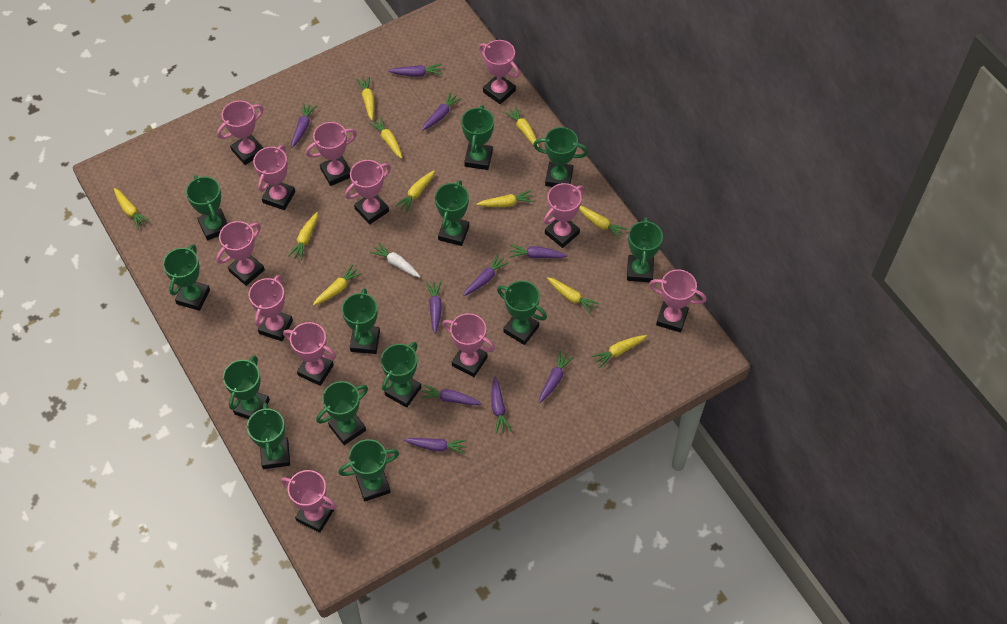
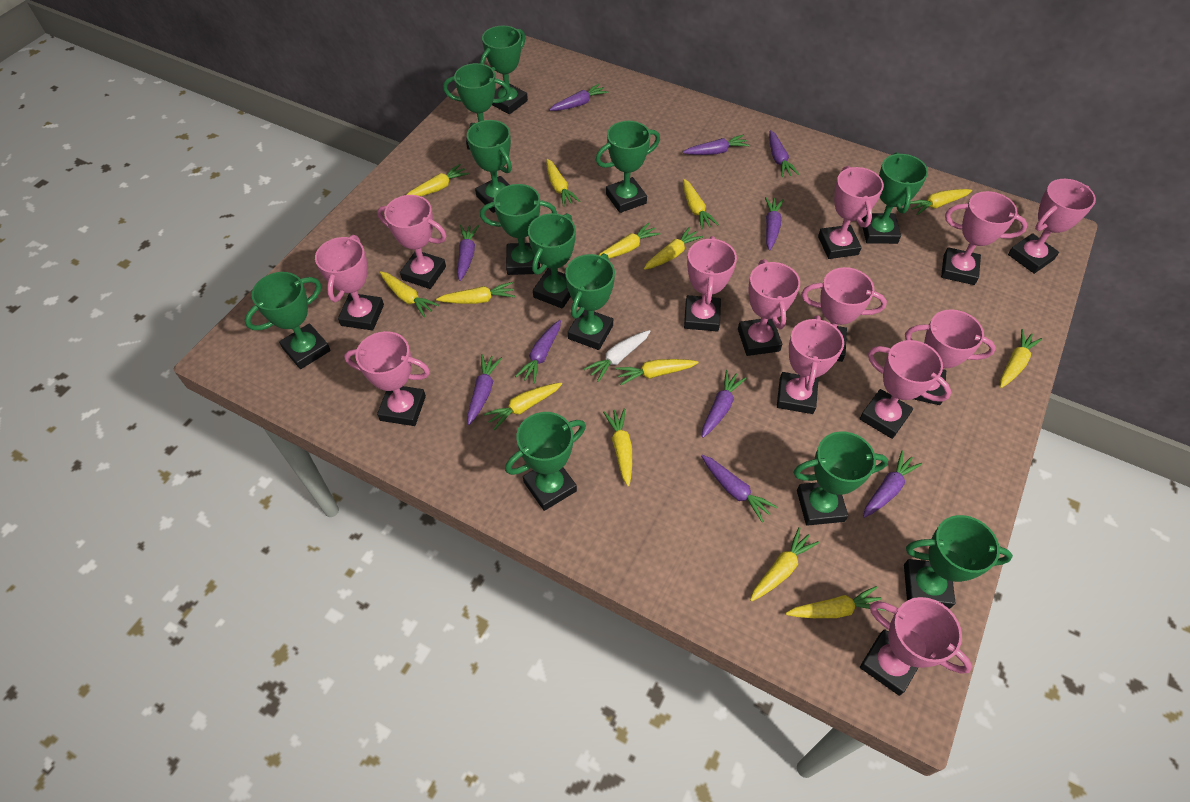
green trophy: [163,244,210,311] [186,175,228,241] [223,355,270,419] [247,402,290,469] [316,381,368,445] [338,439,399,501] [342,288,380,354] [381,342,421,408] [435,180,469,246] [461,105,494,170] [497,281,547,345] [533,127,589,187] [627,217,663,282] = 13 -> [245,272,331,369] [443,63,511,150] [467,120,512,213] [480,25,528,114] [480,184,557,275] [505,412,586,511] [528,213,576,309] [565,253,615,350] [596,121,660,213] [793,432,888,526] [862,152,928,244] [904,515,1013,609] = 12
pink trophy: [216,221,265,286] [217,100,264,165] [249,275,293,341] [253,145,295,210] [281,470,337,533] [283,322,336,386] [306,122,357,186] [345,160,391,224] [442,313,495,377] [479,40,520,104] [544,183,584,248] [649,269,706,333] = 12 -> [315,235,384,330] [344,331,430,426] [377,195,446,289] [684,236,737,331] [738,259,800,356] [777,315,844,414] [801,267,887,362] [818,166,884,259] [859,340,951,439] [860,597,972,696] [905,309,996,405] [941,191,1028,285] [1008,179,1096,274] = 13
yellow carrot: [114,188,151,229] [288,212,318,260] [313,265,362,306] [356,76,374,120] [369,117,402,159] [395,170,435,213] [476,190,534,207] [504,106,539,147] [547,277,599,314] [579,206,628,240] [591,335,647,368] = 11 -> [380,271,439,317] [407,164,469,196] [436,282,515,304] [483,383,562,430] [546,159,580,207] [599,223,661,258] [603,408,632,486] [616,359,699,385] [644,227,703,270] [683,179,719,229] [750,527,819,602] [786,586,886,618] [910,189,972,215] [1000,329,1042,388] = 14

